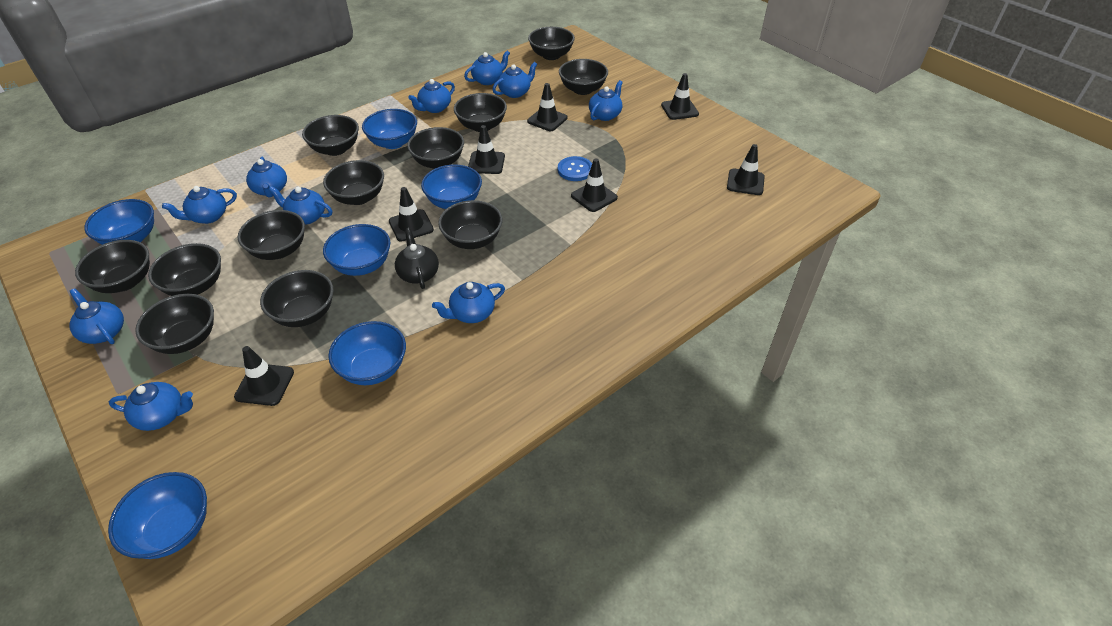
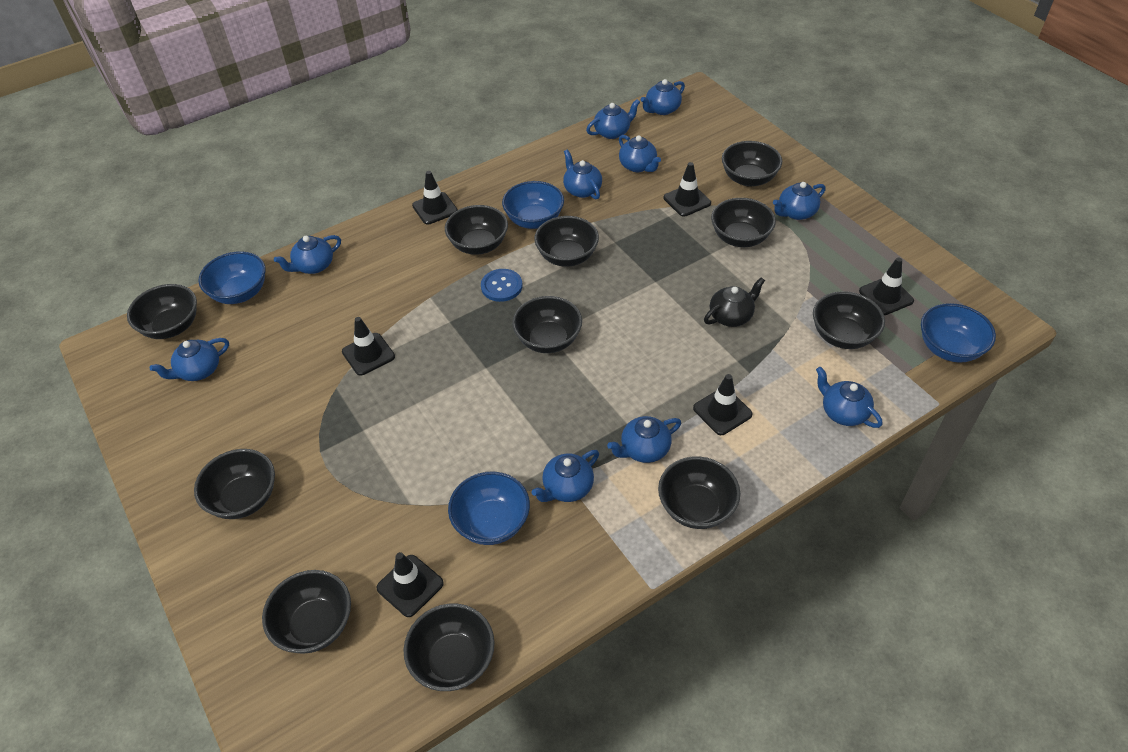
black bowl: [75,240,150,293] [135,294,214,354] [148,243,221,296] [238,210,305,260] [260,270,333,327] [302,115,359,156] [323,160,384,205] [407,127,464,169] [438,200,503,249] [454,93,507,132] [528,27,575,60] [559,59,608,95] = 12 -> [127,284,197,339] [194,449,275,519] [262,570,351,654] [404,603,495,691] [445,205,508,255] [512,296,582,353] [534,216,599,266] [658,456,740,529] [711,198,776,247] [722,141,782,187] [813,291,885,349] = 11
black traffic cone: [234,346,294,406] [389,187,434,242] [468,125,505,174] [527,83,568,131] [571,159,618,212] [661,73,699,120] [727,144,765,195] = 7 -> [342,317,395,376] [376,552,444,617] [412,171,458,225] [664,162,711,217] [693,374,752,435] [859,257,914,315] = 6
blue bowl: [84,199,154,245] [108,472,207,559] [323,224,390,276] [328,321,406,385] [362,109,417,149] [421,164,482,209] = 6 -> [198,251,266,304] [448,471,530,545] [502,181,564,229] [921,303,996,363] = 4

